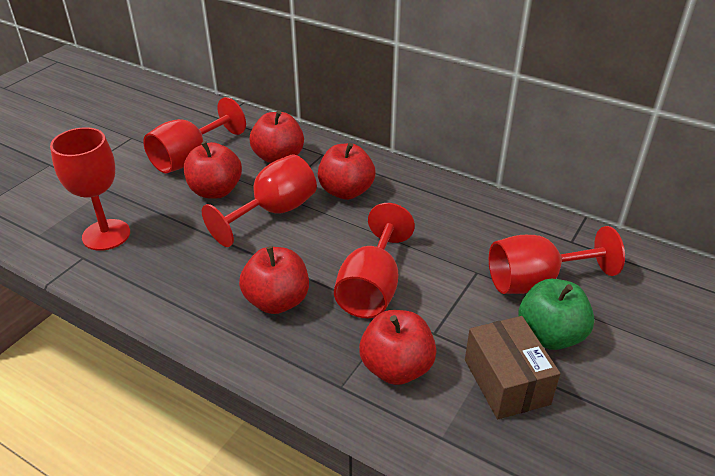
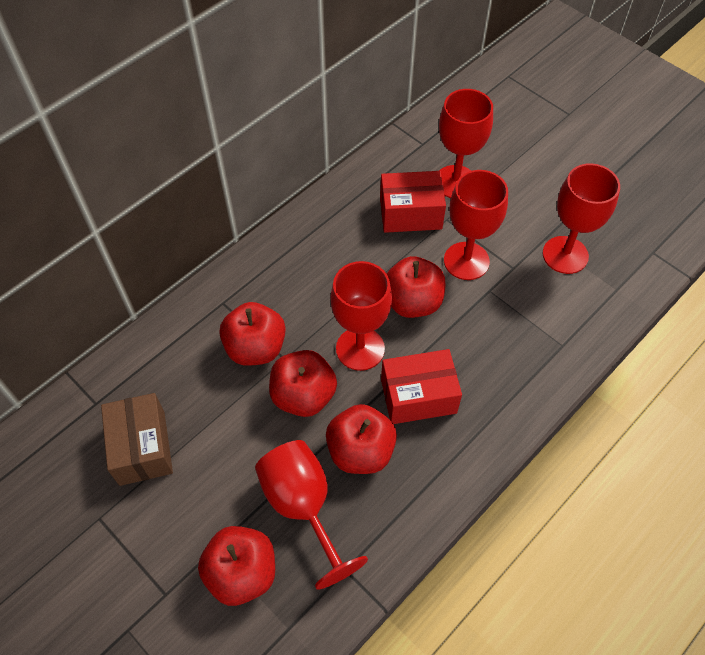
green apple: [518,279,594,350] = 1 -> none = 0
red box: none = 0 -> [380,171,446,233] [381,349,462,424] = 2

